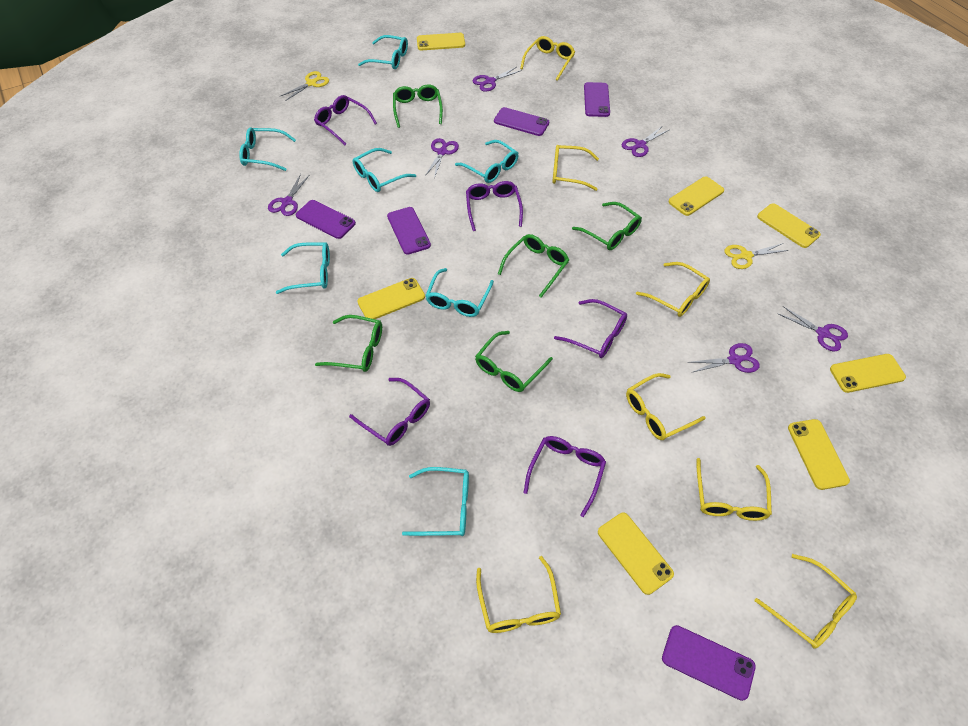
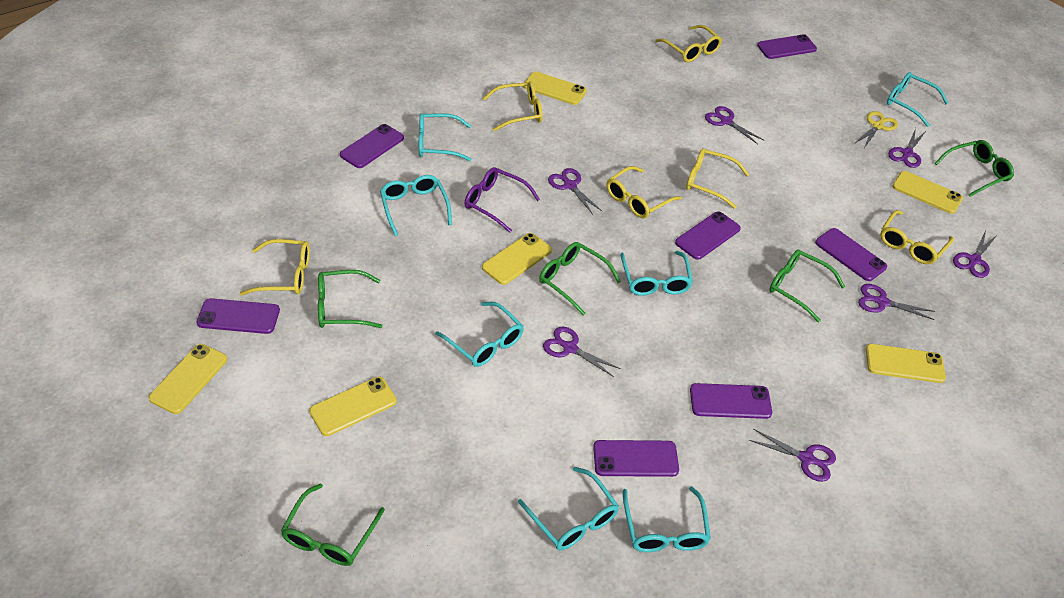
purple glasses: [314,95,377,145] [349,378,430,446] [466,181,523,231] [523,436,606,517] [554,299,627,358] = 5 -> [465,167,540,233] = 1
purple phone: [296,200,356,239] [387,207,431,255] [494,107,549,136] [584,82,610,117] [662,625,756,701] = 5 -> [196,298,280,334] [340,124,404,168] [593,440,679,477] [675,211,741,260] [690,383,772,419] [757,34,817,59] [815,228,887,281] = 7
purple scissors: [268,174,309,216] [425,138,459,178] [472,67,522,92] [622,126,669,157] [687,343,760,373] [777,306,848,351] = 6 -> [543,327,621,377] [548,168,602,215] [705,106,764,144] [749,429,836,482] [858,284,935,320] [888,128,926,168] [953,231,997,278] = 7
yellow glasses: [476,556,561,633] [520,36,575,81] [552,145,599,191] [626,373,706,440] [636,262,710,317] [696,458,772,521] [755,554,857,649] = 7 -> [240,239,310,296] [483,81,543,131] [607,166,682,219] [655,25,722,62] [686,148,749,209] [880,210,954,264] = 6
yellow phone: [357,278,425,319] [417,33,465,50] [598,513,674,595] [668,176,724,216] [757,203,821,248] [788,419,850,490] [830,354,906,393] = 7 -> [149,344,227,414] [309,376,397,436] [482,233,552,285] [523,72,587,105] [866,344,946,383] [892,171,963,214] = 6
yellow scissors: [281,71,329,101] [725,243,789,269] = 2 -> [854,111,898,148] = 1

